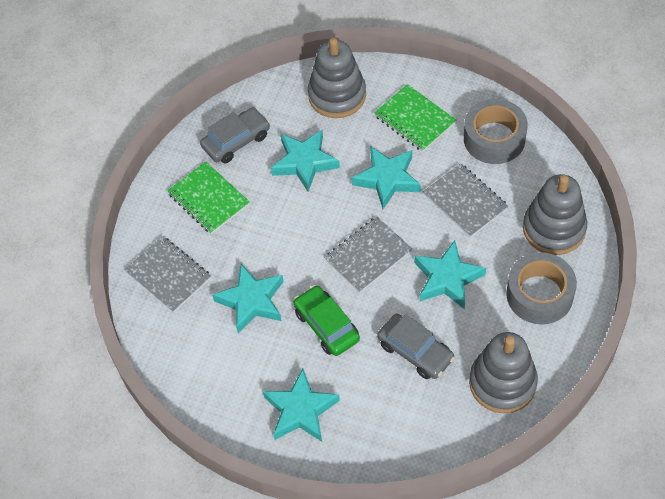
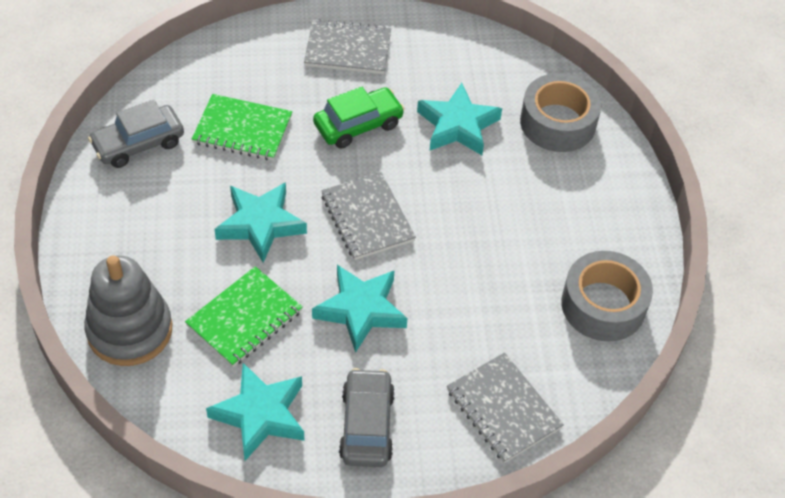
grey stacking toy: [308,38,366,118] [469,332,538,413] [523,174,587,255] = 3 -> [84,255,172,366] = 1
turquoise star: [212,264,284,333] [263,369,340,442] [271,130,340,192] [352,146,421,209] [414,240,486,310] = 5 -> [206,363,304,461] [215,182,307,263] [312,265,408,353] [417,83,502,155] = 4

